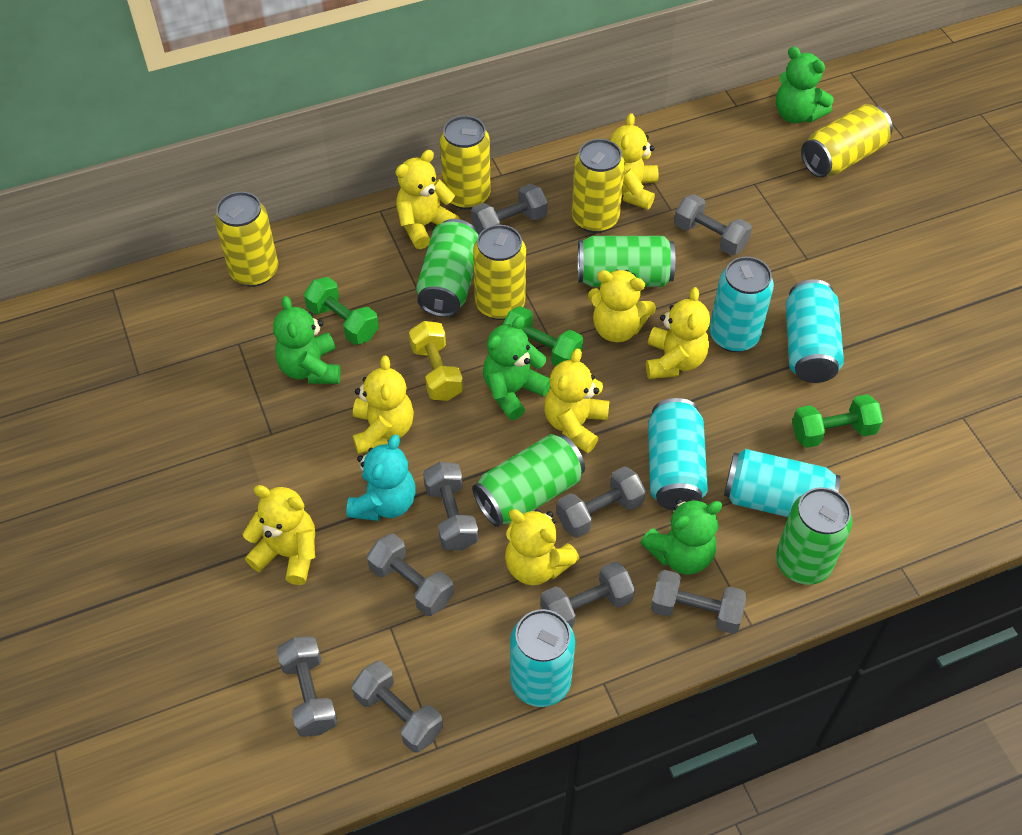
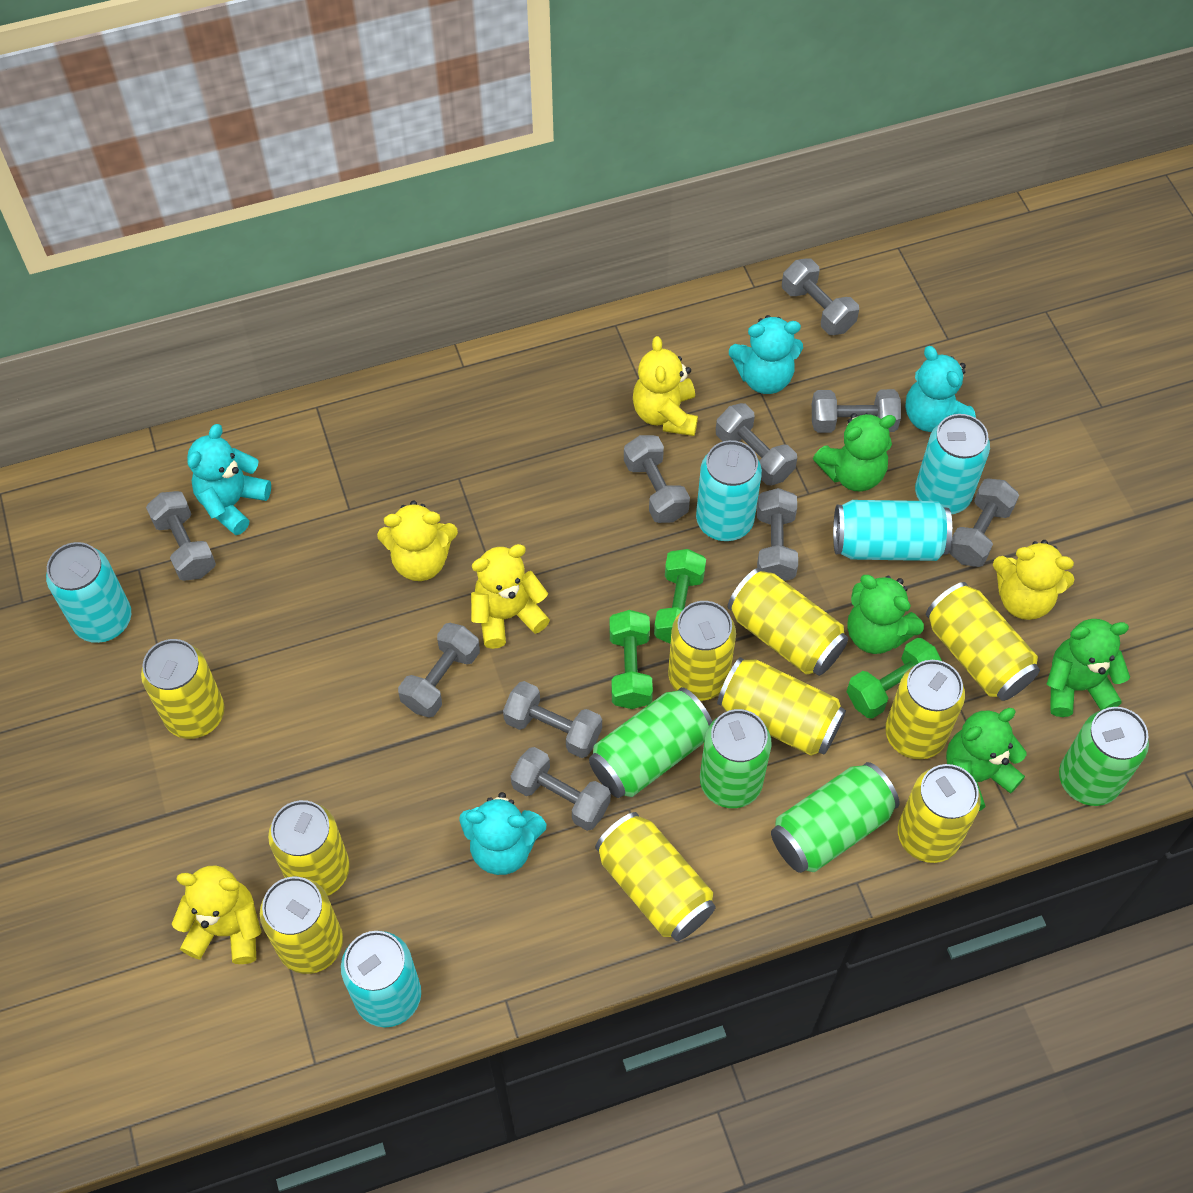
grey dumbbell: [277,636,338,737] [352,661,443,753] [367,534,454,616] [423,462,478,551] [471,184,548,235] [540,561,635,628] [556,467,646,538] [651,570,747,634] [674,194,752,256] = 9 -> [146,491,216,581] [398,623,480,718] [503,681,602,758] [511,747,611,831] [624,435,690,523] [716,403,797,486] [757,488,798,581] [782,258,859,335] [812,389,901,433] [949,478,1019,567] = 10
turquoise teddy bear: [346,434,416,521] = 1 -> [187,424,271,535] [459,792,546,875] [729,315,803,394] [905,346,976,432] = 4
yellow can: [215,192,278,287] [440,116,491,210] [473,225,526,320] [572,139,625,233] [801,104,893,177] = 5 -> [141,639,225,739] [260,877,343,974] [268,800,350,896] [595,812,716,941] [668,601,736,701] [717,657,846,756] [728,568,848,676] [885,660,965,759] [898,764,981,863] [926,582,1040,701] = 10
yellow dumbbell: [409,321,463,401] = 1 -> none = 0
yellow teddy bear: [243,485,315,585] [353,356,414,454] [396,150,460,249] [505,509,579,585] [544,348,610,453] [588,269,656,342] [610,113,659,210] [646,287,710,379] = 8 -> [172,866,261,964] [377,501,458,581] [471,544,550,649] [633,336,698,436] [993,540,1075,620] = 5

